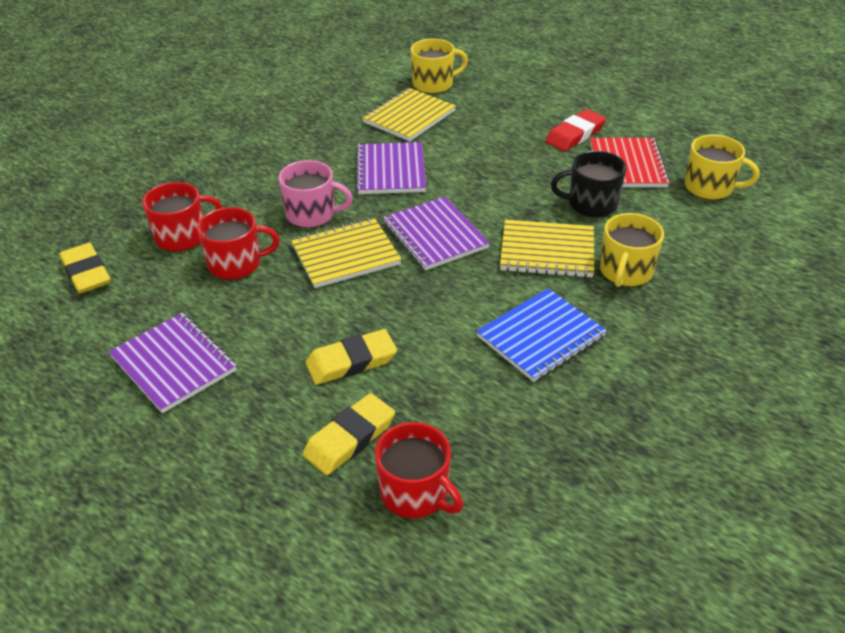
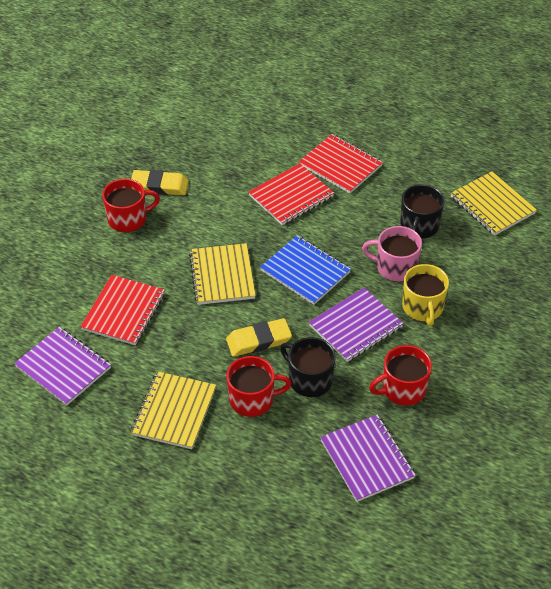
black mug: [551,151,626,218] = 1 -> [280,337,336,397] [400,185,444,239] = 2
red eraser: [545,109,606,151] = 1 -> none = 0
red notebook: [590,138,670,187] = 1 -> [80,275,165,345] [248,163,334,225] [299,134,383,194] = 3
yellow eraser: [59,243,111,294] [303,393,395,475] [305,329,397,385] = 3 -> [131,170,189,195] [226,318,292,357] = 2
yellow mug: [411,39,468,94] [600,213,664,287] [685,134,759,200] = 3 -> [402,264,449,326] = 1

